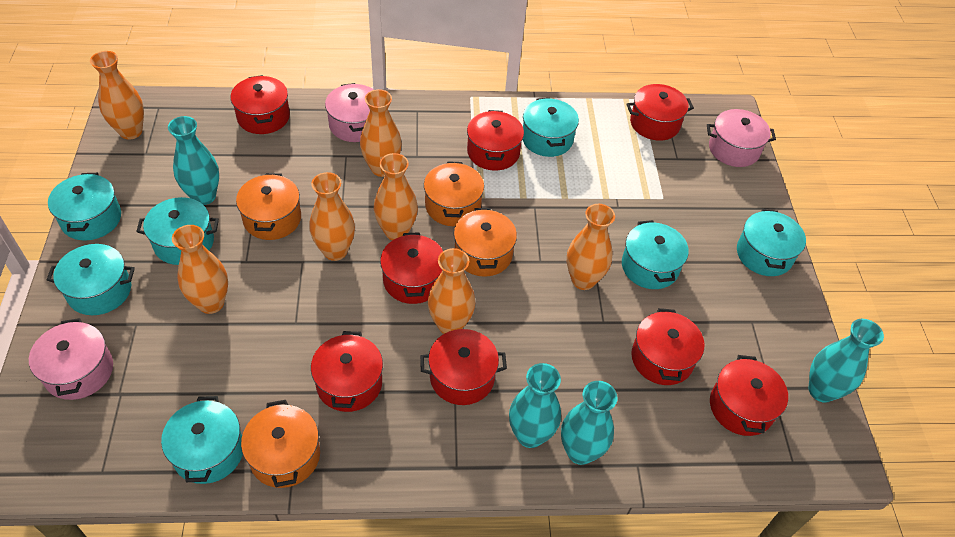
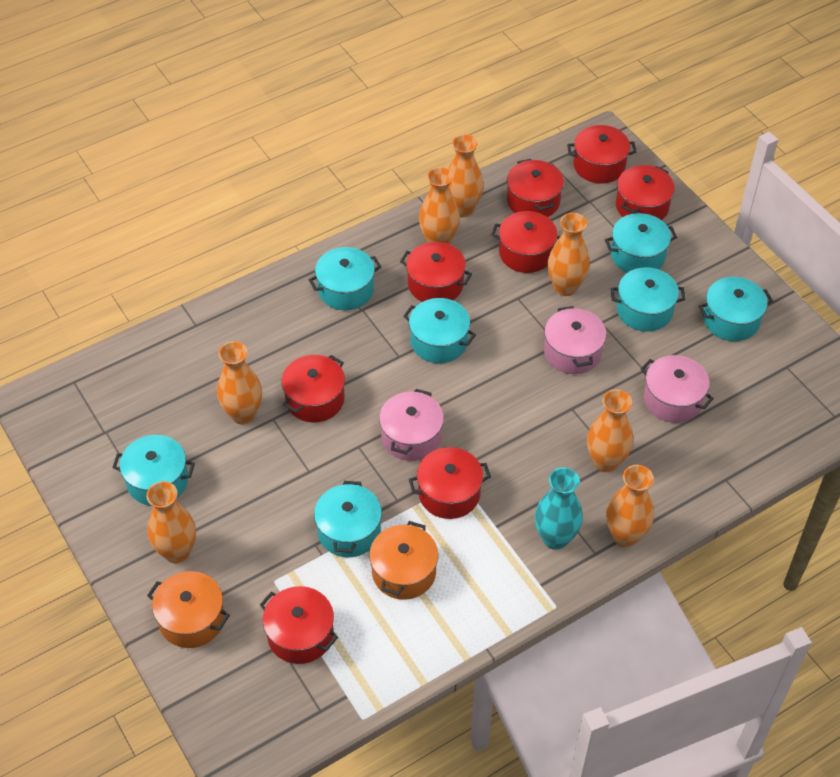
orange pot: [236,173,301,240] [241,400,320,488] [424,161,484,226] [454,208,517,277] = 4 -> [147,571,230,648] [369,521,438,600] = 2
turquoise vase: [168,116,219,205] [509,363,561,448] [561,381,617,465] [809,319,884,403] = 4 -> [535,467,583,550] = 1

